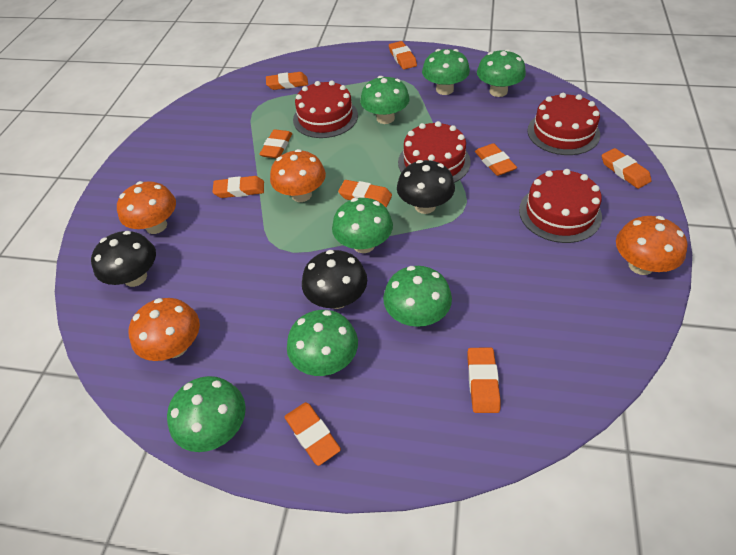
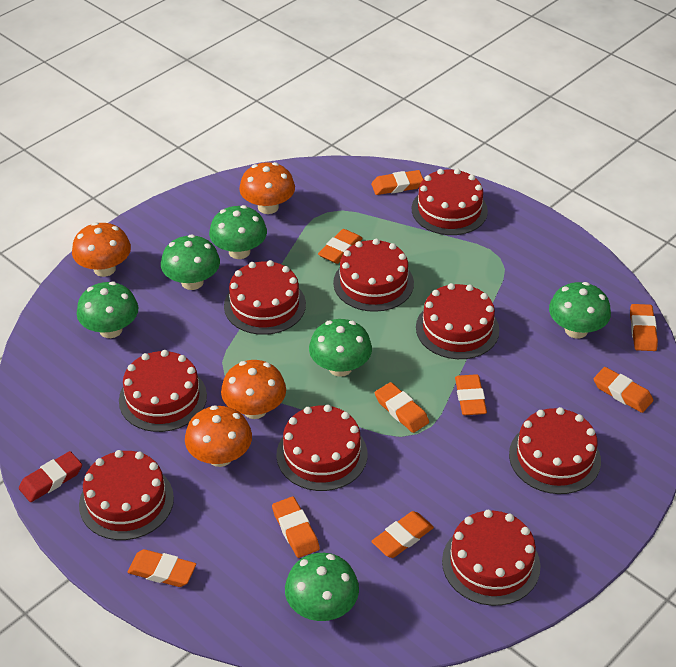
black mushroom: [91,231,156,287] [302,250,367,309] [397,160,455,214] = 3 -> none = 0
green mushroom: [167,376,246,452] [287,310,358,376] [332,198,393,253] [360,76,410,124] [383,266,452,327] [422,49,470,95] [477,49,526,97] = 7 -> [77,282,138,338] [161,234,220,290] [209,205,267,259] [285,553,359,621] [309,319,372,377] [549,282,611,339] = 6
red cake: [293,81,358,138] [398,121,471,183] [519,169,602,243] [527,93,600,155] = 4 -> [79,450,174,540] [119,350,207,432] [224,260,306,335] [276,405,368,491] [333,239,414,312] [412,169,488,235] [416,283,499,359] [442,510,541,606] [509,407,601,494] = 9
red eraser: none = 0 -> [19,451,82,502] = 1

